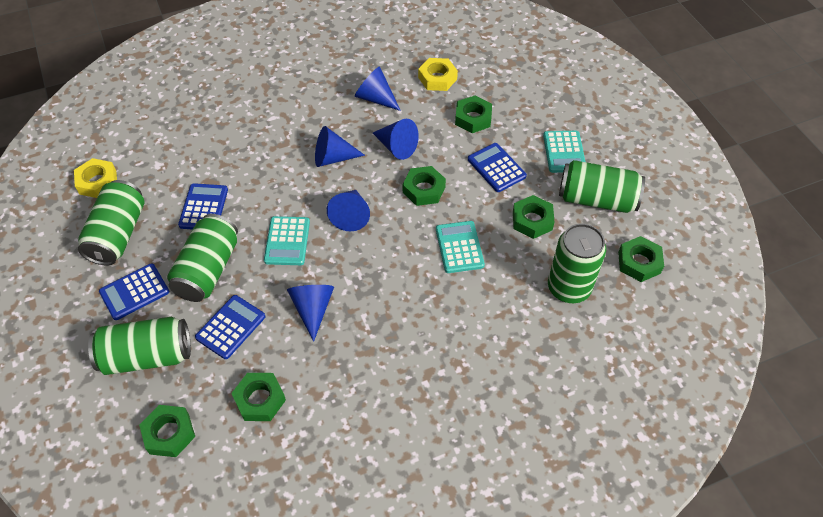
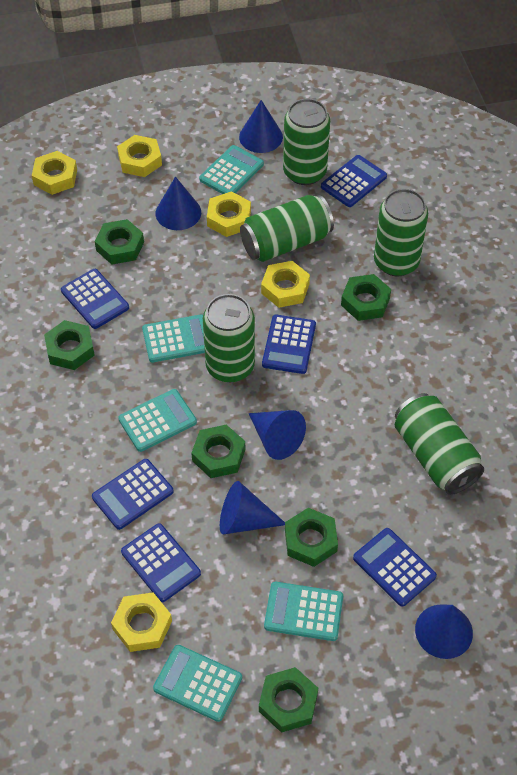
blue calculator: [99,263,169,320] [178,183,228,230] [195,295,265,359] [468,143,527,192] = 4 -> [61,269,129,329] [92,459,174,530] [121,523,201,602] [262,315,316,374] [321,155,387,207] [353,528,437,607] = 6
turquoise calculator: [264,216,310,265] [436,221,485,273] [543,131,585,173] = 3 -> [118,389,197,452] [142,314,205,362] [153,645,242,722] [199,145,264,194] [264,582,343,641] = 5
yellow nut: [74,158,117,198] [418,58,458,91] = 2 -> [32,151,77,195] [111,592,172,652] [117,135,162,177] [207,191,251,237] [261,261,310,308] = 5

